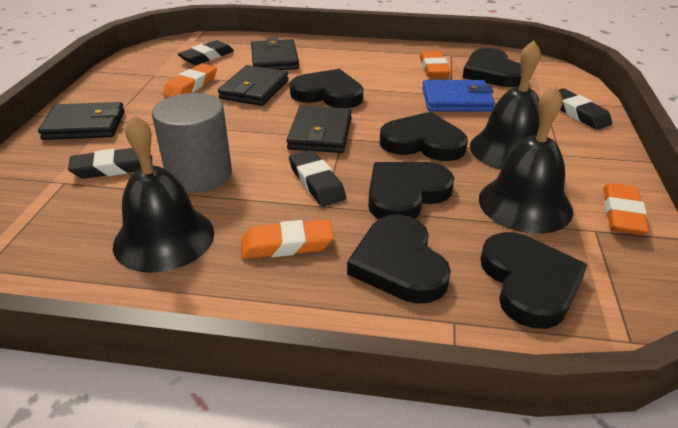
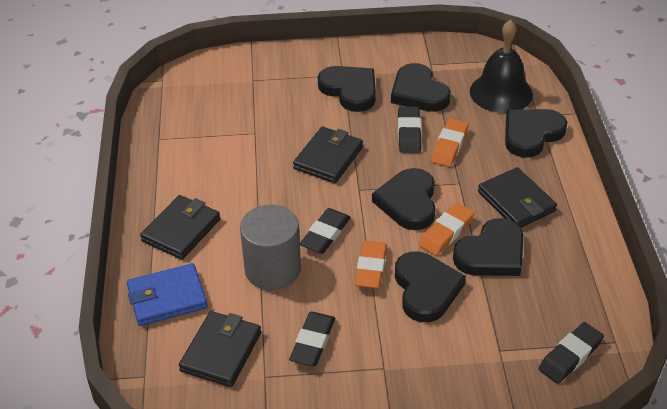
black bell: [113,115,214,273] [470,40,541,170] [479,85,573,234] = 3 -> [470,20,533,113] = 1
orange eraser: [163,64,217,97] [241,219,334,259] [420,51,451,78] [603,183,649,235] = 4 -> [355,241,387,289] [419,203,475,256] [431,118,469,167] = 3

